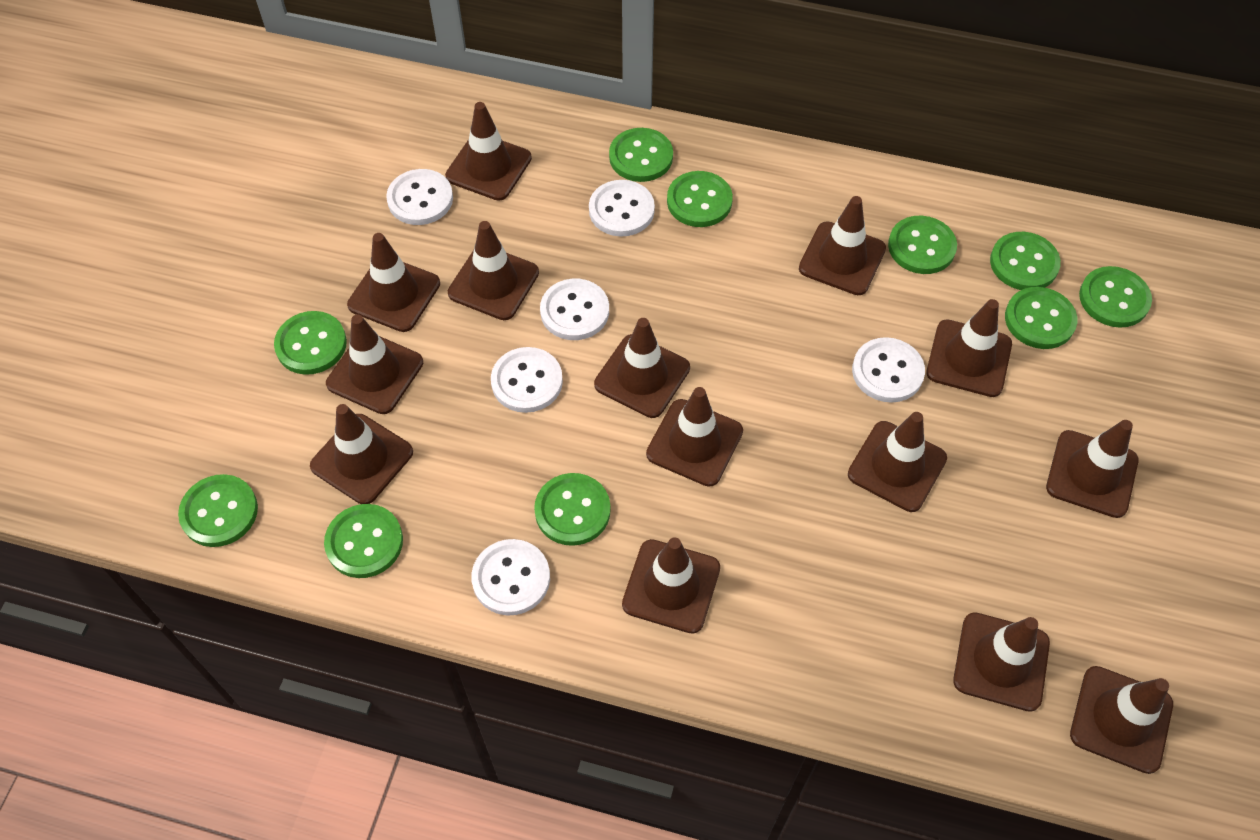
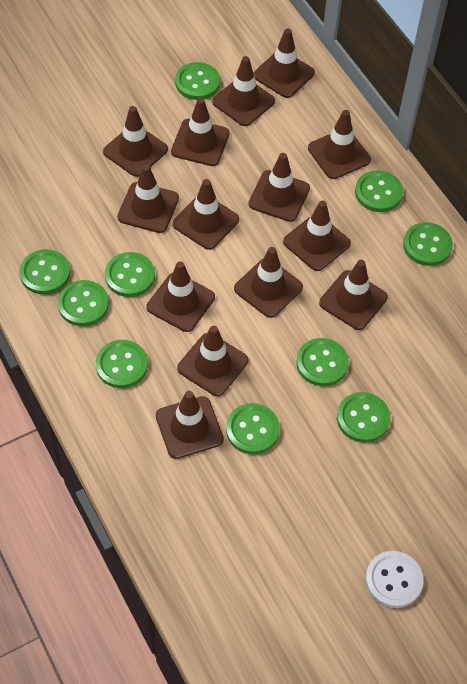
white button: [386,169,453,225] [471,539,550,616] [491,347,563,413] [540,279,609,340] [589,180,655,237] [852,337,925,403] = 6 -> [365,551,423,608] = 1

